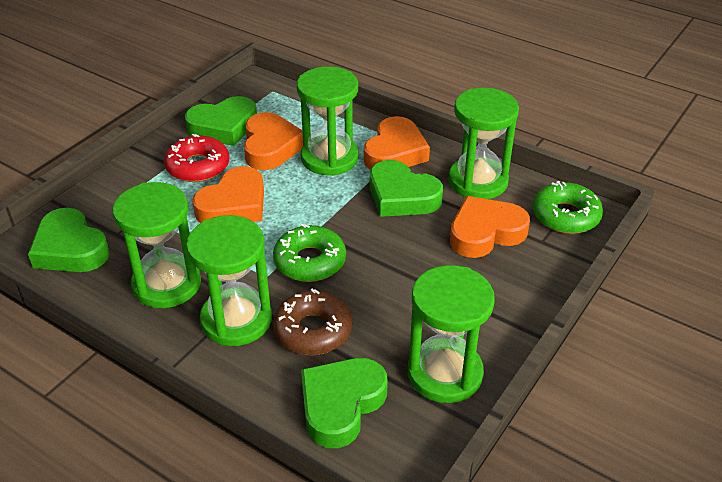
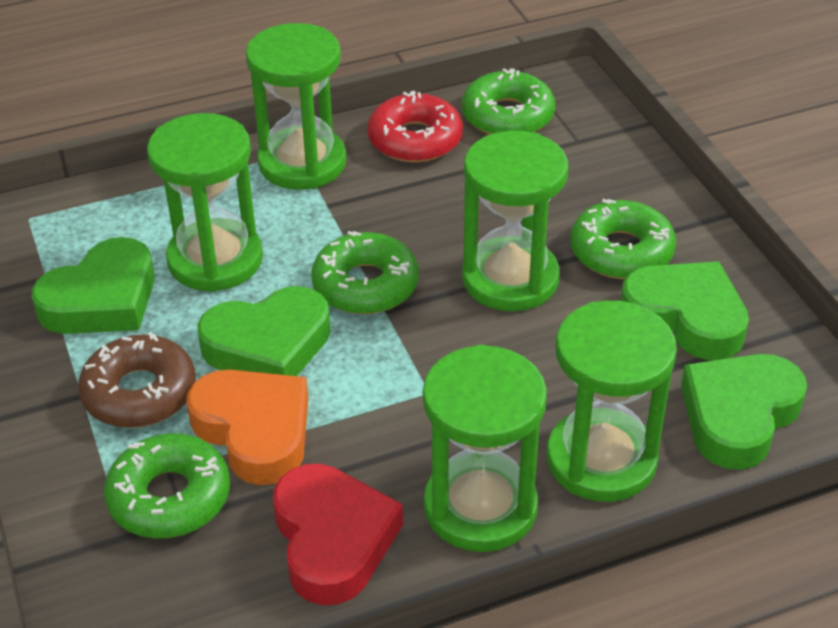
green donut: [273,224,346,282] [533,181,603,234] = 2 -> [104,433,230,538] [311,231,419,314] [462,68,555,135] [570,199,676,279] = 4
orange heart: [192,166,264,223] [244,112,303,170] [364,116,430,169] [450,196,530,258] = 4 -> [187,370,308,485] = 1
red heart: none = 0 -> [273,464,403,605] = 1

